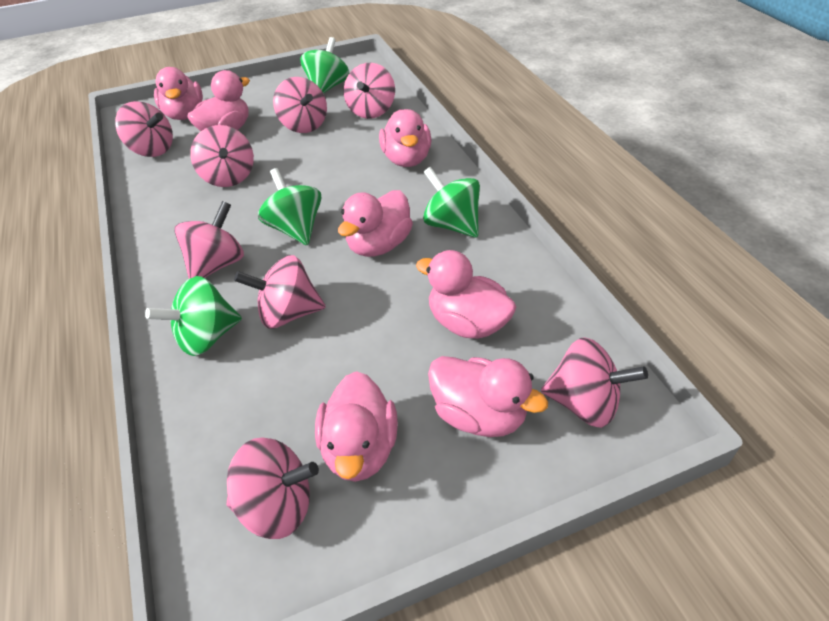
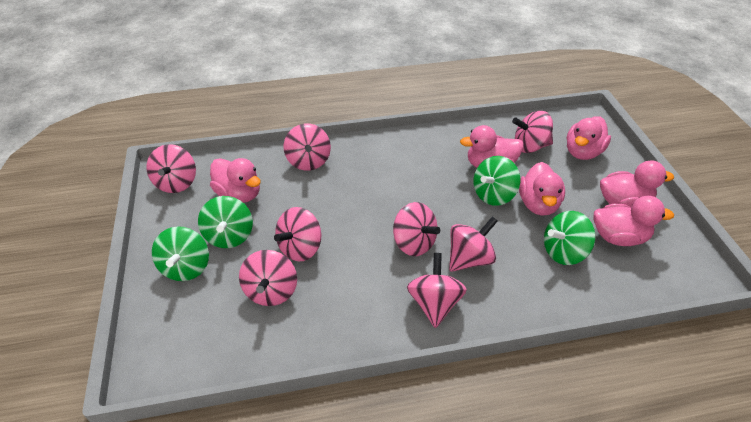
pink duck: [154,67,203,120] [188,70,250,131] [315,371,398,482] [338,190,413,257] [379,109,432,167] [416,250,516,339] [428,356,548,437] = 7 -> [210,158,261,203] [460,125,523,168] [519,162,565,216] [567,116,611,160] [593,196,674,246] [600,160,674,207] = 6

